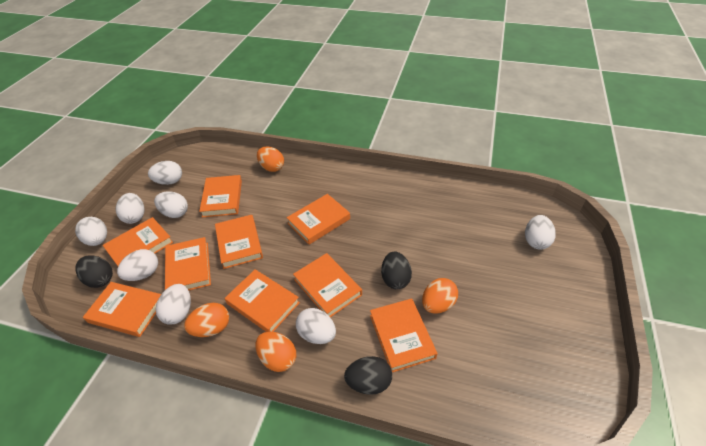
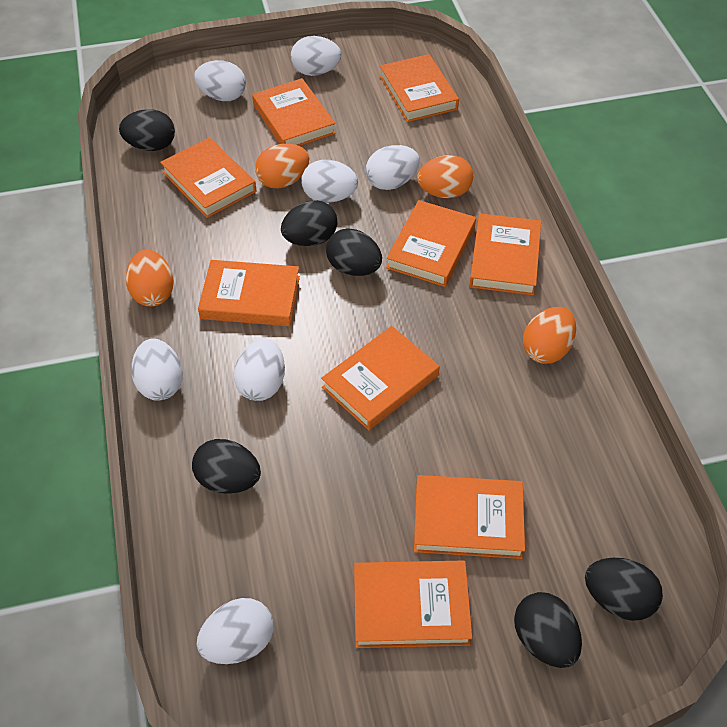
black egg: [75,255,113,288] [344,356,392,395] [381,252,412,289] = 3 -> [119,109,175,151] [192,439,261,494] [281,200,337,246] [326,228,382,276] [514,592,582,668] [585,558,663,621] = 6
white egg: [75,217,107,246] [116,193,145,224] [117,249,158,281] [148,161,182,185] [154,191,188,218] [156,284,191,325] [296,308,336,344] [525,215,556,249] = 8 -> [131,339,183,401] [194,60,246,101] [196,598,274,664] [234,339,285,401] [291,36,341,76] [301,160,358,203] [366,145,420,190] = 7

